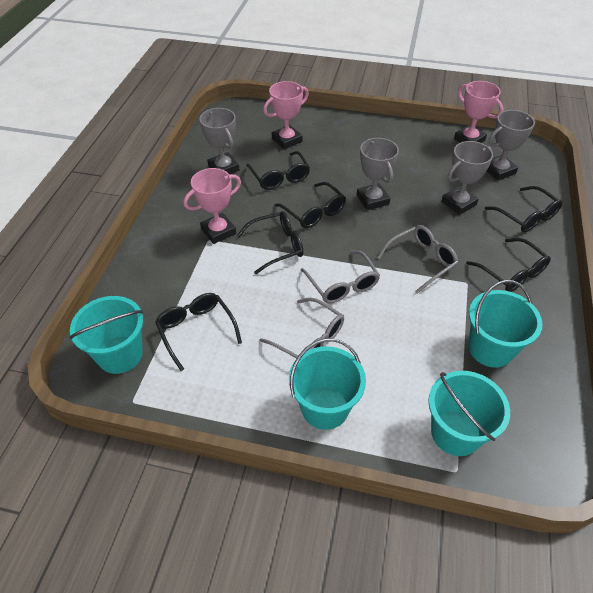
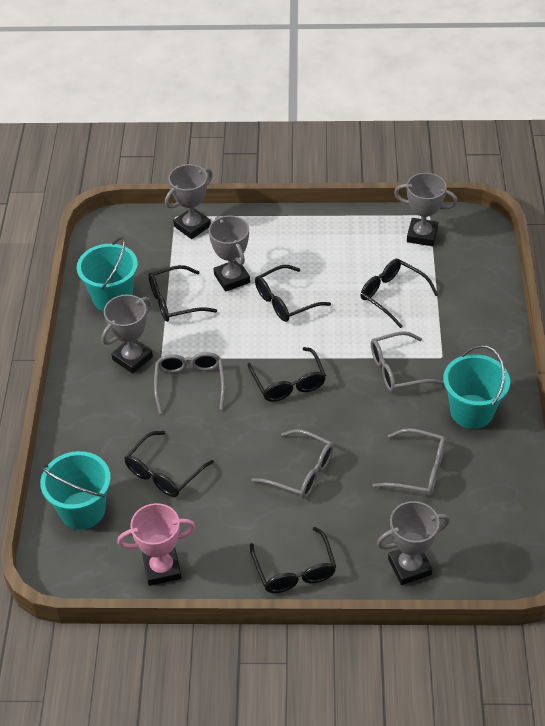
grey glasses: [259,298,344,359] [301,251,380,303] [377,225,458,294] = 3 -> [154,352,225,413] [251,429,334,499] [371,331,444,392] [372,428,446,496] = 4
grey trophy: [199,108,239,174] [357,138,399,210] [441,141,493,215] [487,110,536,181] = 4 -> [102,294,153,374] [165,164,213,239] [209,216,250,292] [377,501,450,585] [394,173,457,246] = 5
pink trophy: [184,168,241,244] [263,81,309,149] [454,81,503,143] = 3 -> [117,503,196,586] = 1
turquoise bucket: [70,296,143,374] [289,338,366,430] [428,371,510,456] [469,280,543,368] = 4 -> [40,451,111,530] [77,237,138,311] [443,345,510,429] = 3

